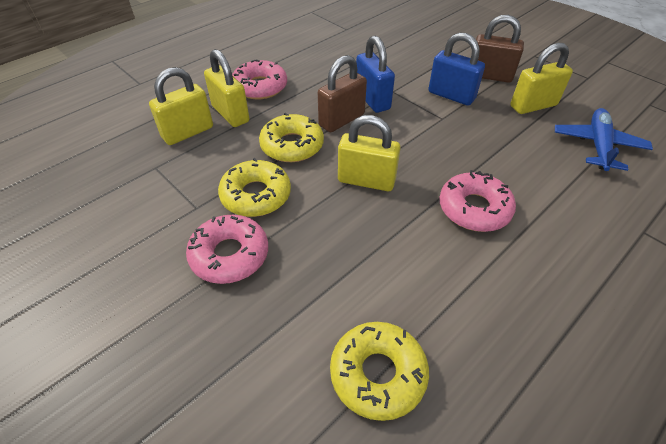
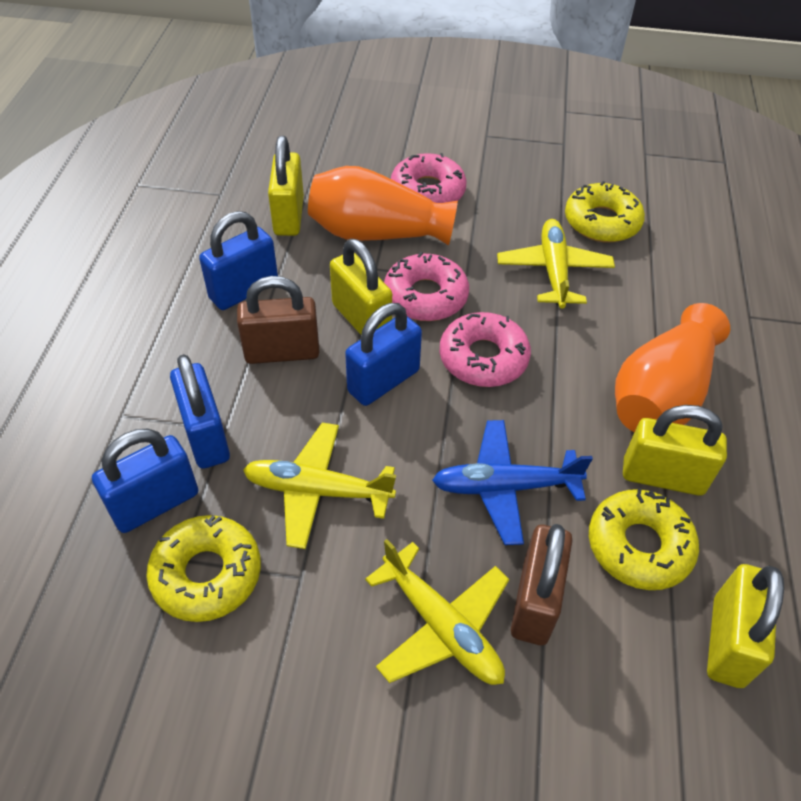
blue padlock: [356,36,395,113] [428,33,485,106] = 2 -> [92,429,198,533] [170,354,230,469] [199,211,278,310] [345,303,422,406] = 4
orange vase: none = 0 -> [308,166,458,245] [615,303,730,432] = 2
yellow plane: none = 0 -> [243,423,396,549] [365,539,509,685] [497,219,615,309] = 3

